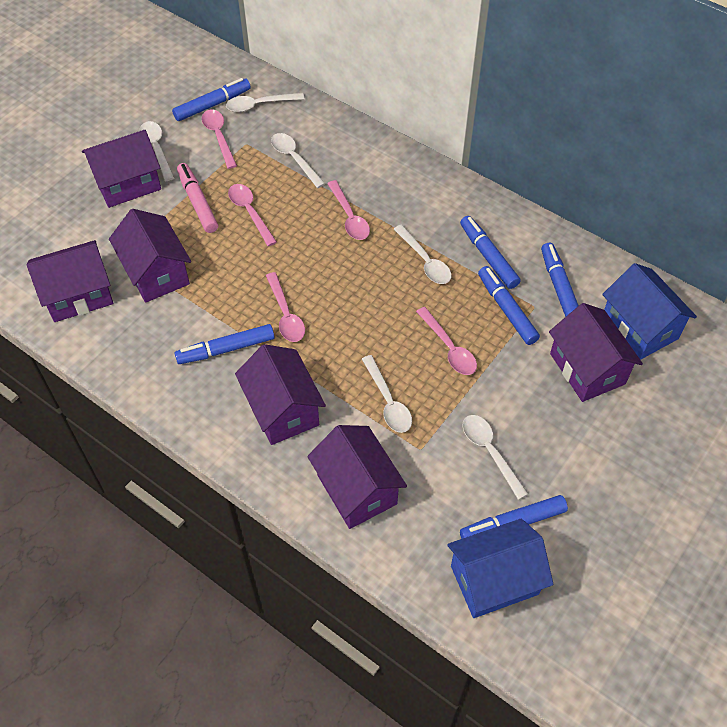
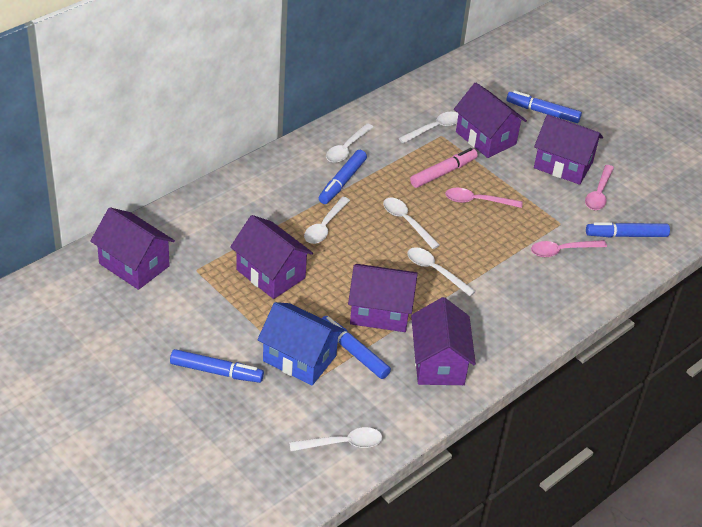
blue house: [447,519,554,618] [602,263,697,360] = 2 -> [257,302,344,385] = 1
blue marker: [172,78,251,121] [175,324,275,364] [460,216,521,289] [460,495,568,539] [478,266,540,345] [541,243,579,317] = 6 -> [170,349,264,383] [319,150,367,204] [322,316,391,379] [506,91,582,123] [586,222,670,238] = 5
pink spoon: [202,109,237,169] [228,184,277,246] [266,272,305,342] [327,180,370,240] [416,307,477,375] = 5 -> [445,188,522,208] [531,240,607,257] [585,165,614,210] = 3

